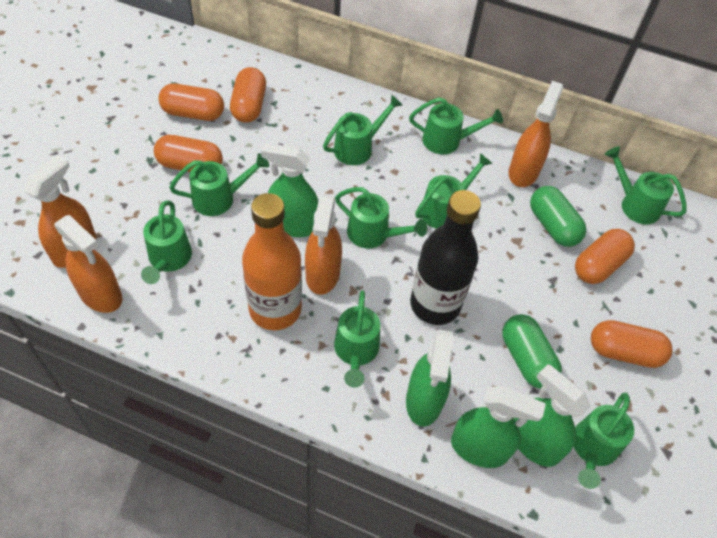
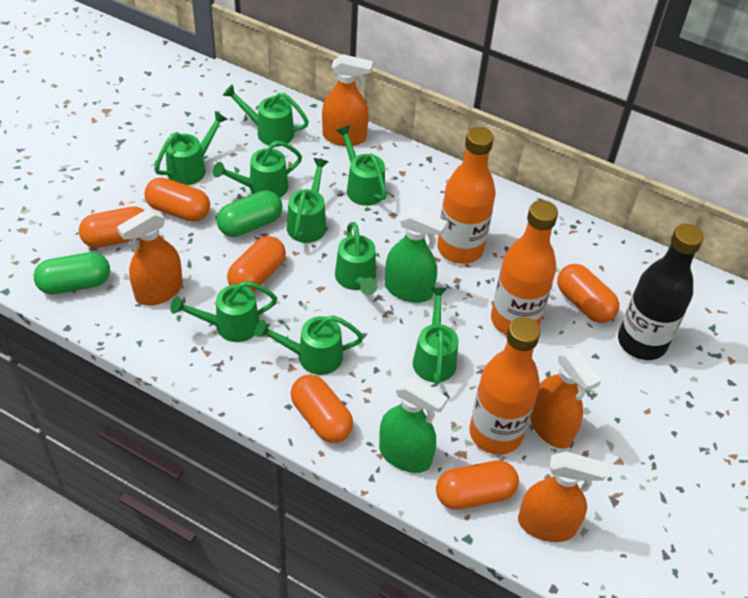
green spray bottle: [261,143,318,237] [406,329,453,427] [451,386,546,468] [513,364,590,467] = 4 -> [379,377,448,473] [385,208,447,303] = 2
orange bottle: [242,193,302,330] = 1 -> [437,127,496,264] [469,317,540,455] [491,200,558,335] = 3
orange capsule: [154,135,223,172] [158,83,224,121] [230,67,266,123] [575,229,635,284] [591,320,673,368] = 5 -> [79,207,145,248] [144,178,210,222] [227,236,286,292] [291,375,353,443] [436,460,519,510] [557,264,619,323] = 6

